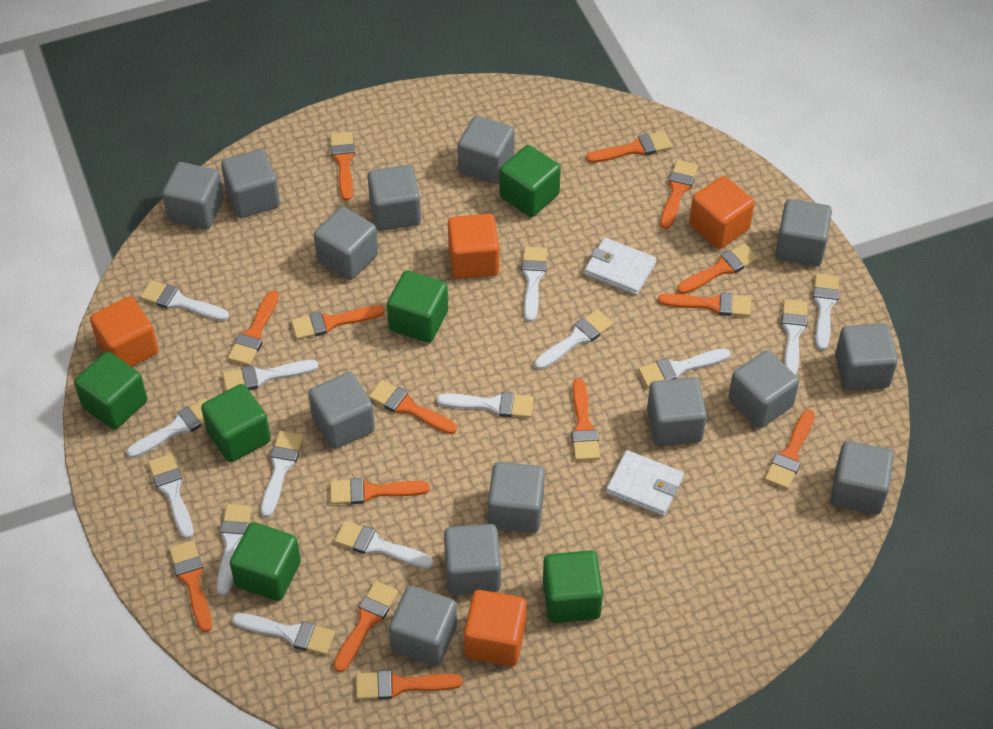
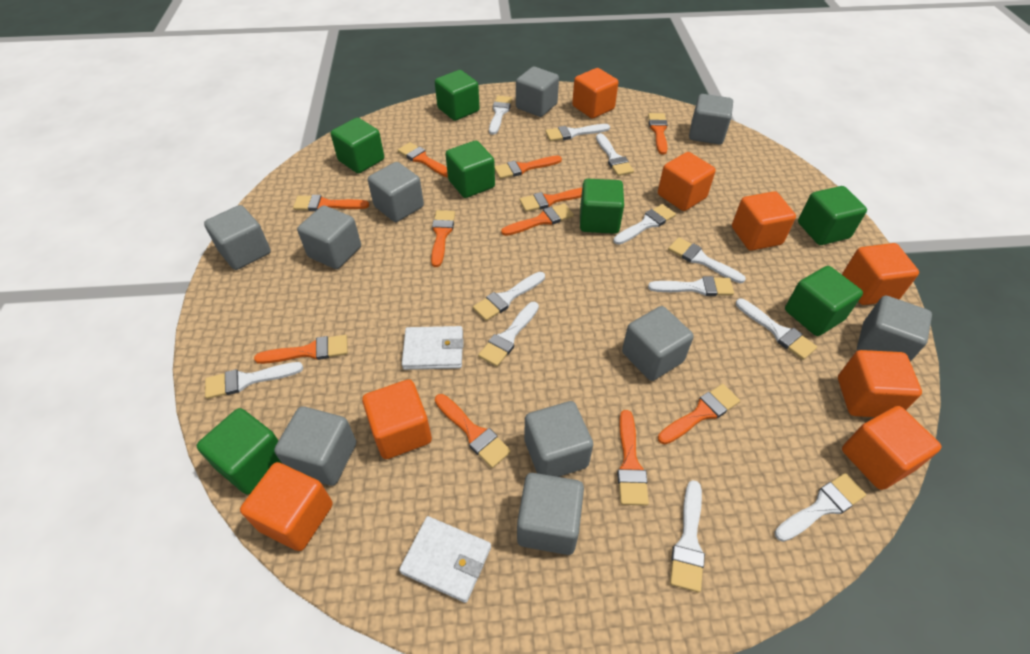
green cube: [74,351,147,430] [201,384,271,462] [230,522,301,601] [387,270,448,343] [499,145,561,217] [543,550,603,623] = 6 -> [197,408,281,494] [331,118,384,173] [435,70,480,121] [445,141,495,198] [580,179,624,234] [785,266,863,336] [798,186,867,245] = 7
grey cube: [162,162,224,230] [221,149,280,218] [308,372,375,449] [314,207,378,280] [368,165,421,231] [389,586,457,666] [444,524,501,595] [458,115,515,184] [488,462,545,533] [647,377,707,446] [728,350,799,428] [775,199,832,266] [831,441,894,515] [835,324,898,391] = 14 -> [204,205,271,270] [274,406,356,486] [297,205,361,269] [368,162,424,222] [516,67,559,117] [517,473,584,555] [524,401,593,477] [622,306,694,381] [689,94,733,144] [857,296,932,362] = 10
orange brush: [169,540,212,632] [228,290,279,366] [291,305,385,340] [330,132,355,201] [330,478,430,504] [333,581,398,672] [356,670,463,700] [368,380,457,434] [571,379,600,461] [586,131,672,163] [658,292,751,317] [660,160,698,229] [677,243,758,294] [765,409,815,489] = 14 -> [254,335,348,364] [293,195,369,211] [398,142,448,178] [431,210,455,267] [435,394,511,468] [495,156,562,179] [501,203,574,236] [519,188,582,212] [617,410,649,506] [648,113,668,155] [658,384,740,445] = 11
orange cube: [90,297,159,367] [448,214,499,279] [464,590,527,666] [689,176,755,249] = 4 -> [240,462,333,551] [362,379,432,459] [572,68,618,119] [658,152,716,211] [732,191,796,251] [838,350,922,417] [842,243,919,305] [842,406,942,490] = 8
white brush: [127,398,208,458] [140,280,229,321] [148,454,194,539] [217,504,252,596] [222,360,319,391] [232,613,335,655] [261,431,304,517] [334,521,433,568] [437,392,533,418] [522,246,547,322] [535,309,613,370] [638,348,730,388] [781,299,808,375] [813,273,839,350] = 14 -> [205,362,303,399] [473,272,545,321] [478,302,539,367] [489,96,513,135] [545,124,610,141] [596,133,634,176] [613,204,676,245] [648,276,734,296] [668,237,746,283] [670,480,705,592] [736,299,817,360] [774,473,866,542] = 12

